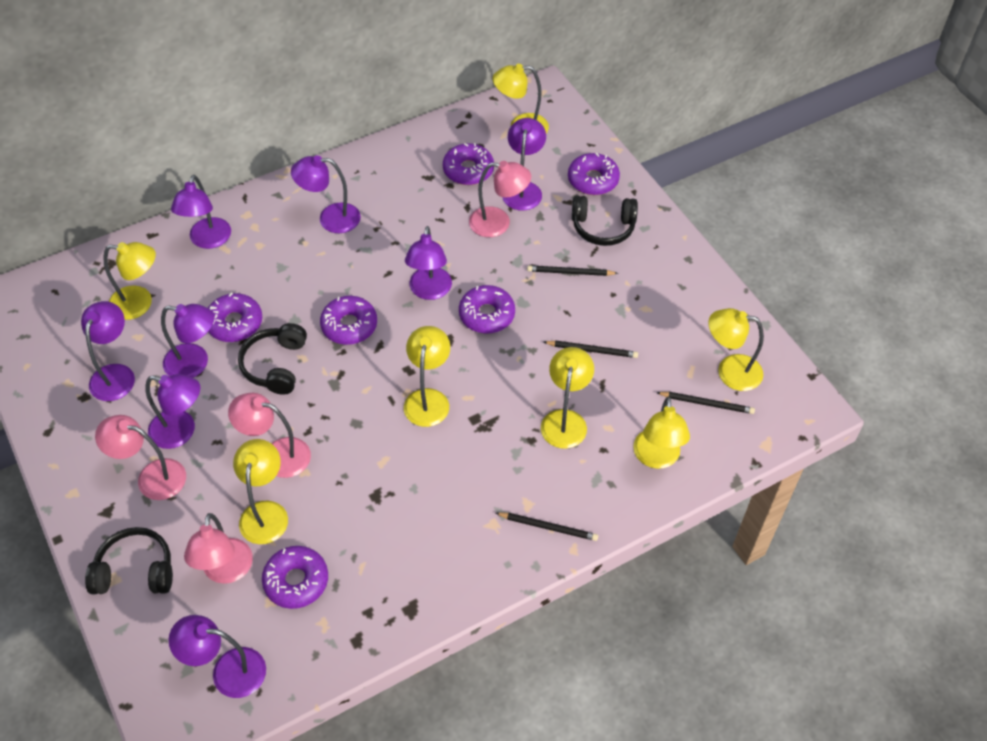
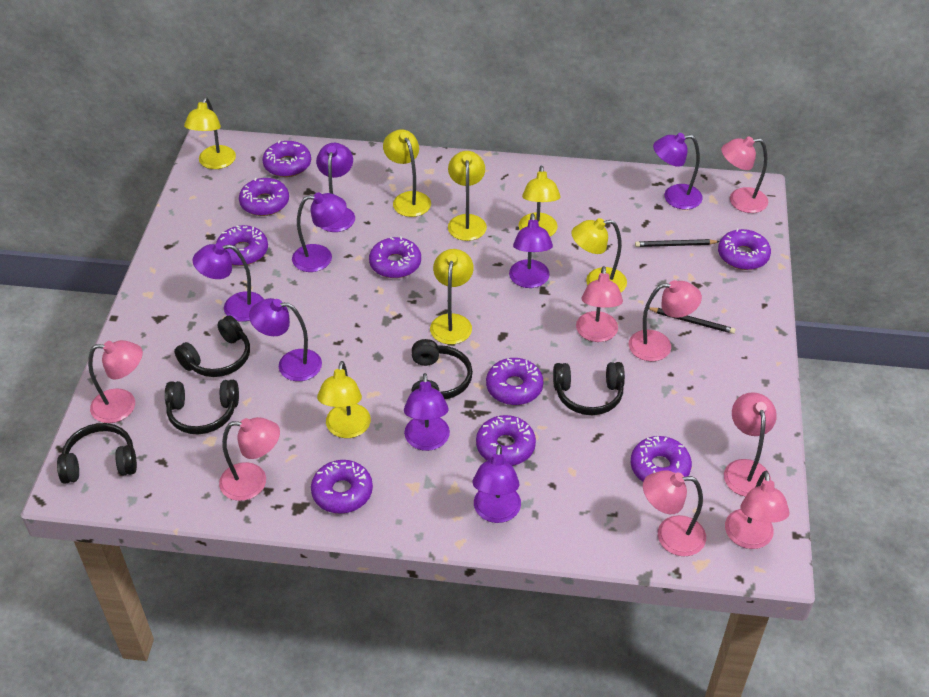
black headphones: [85,527,173,594] [238,323,307,395] [572,195,638,246] = 3 -> [57,423,137,484] [165,380,239,434] [174,315,250,377] [411,339,473,399] [553,362,625,415] = 5
black pencil: [496,512,598,541] [527,265,618,276] [544,341,638,358] [656,392,755,414] = 4 -> [635,239,720,247] [649,307,736,334] = 2
pink lamp: [95,415,186,500] [184,513,253,584] [228,393,311,478] [469,161,531,237] = 4 -> [88,340,143,423] [219,417,280,501] [576,266,623,342] [629,280,702,362] [643,470,706,556] [721,136,768,213] [724,392,777,497] [725,471,790,549] = 8
purple donut: [208,293,262,342] [262,546,328,609] [320,296,377,345] [443,143,494,185] [459,285,515,333] [568,153,620,195] = 6 -> [216,225,268,266] [239,178,289,216] [262,140,311,177] [311,460,373,514] [369,236,421,278] [476,415,536,466] [486,358,543,405] [631,436,692,482] [718,228,771,270] = 9

